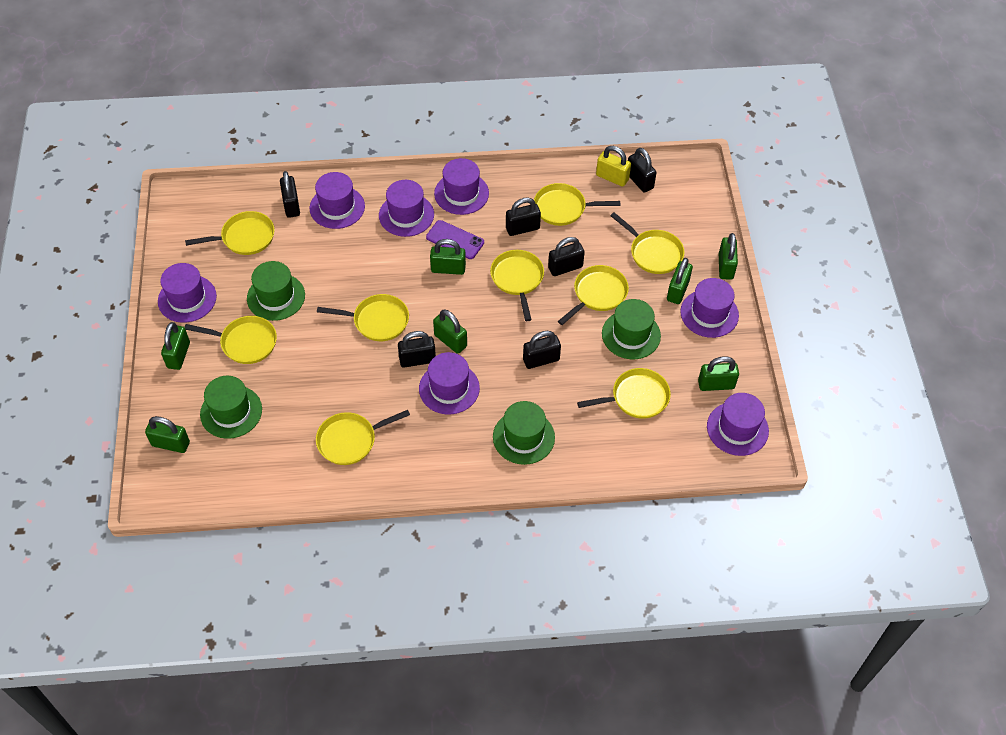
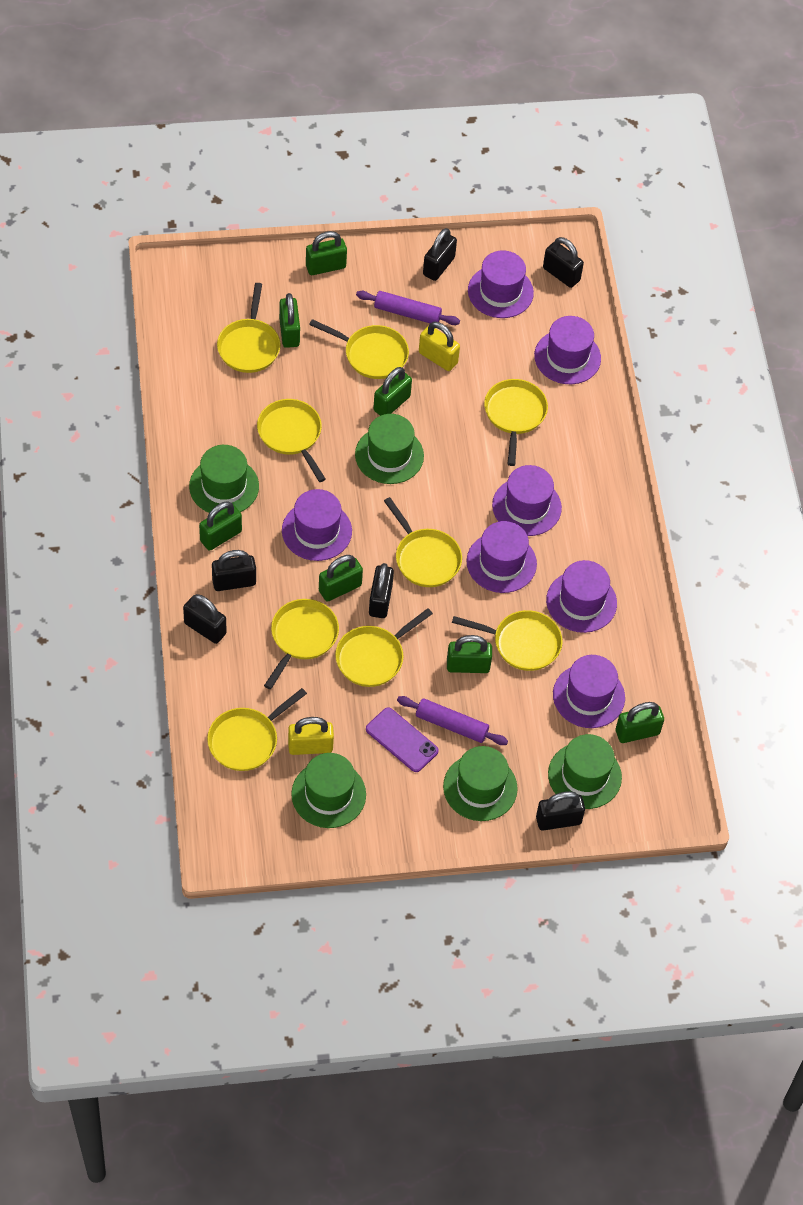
green hat: [200,376,262,439] [247,261,305,321] [493,401,555,465] [602,299,661,359] = 4 -> [189,445,259,513] [291,753,366,828] [355,414,424,484] [443,746,518,821] [548,734,622,809] = 5
purple rolling pin: none = 0 -> [356,291,460,325] [397,696,508,745] = 2
yellow padlock: [596,146,631,187] = 1 -> [288,717,334,755] [419,322,460,371] = 2

